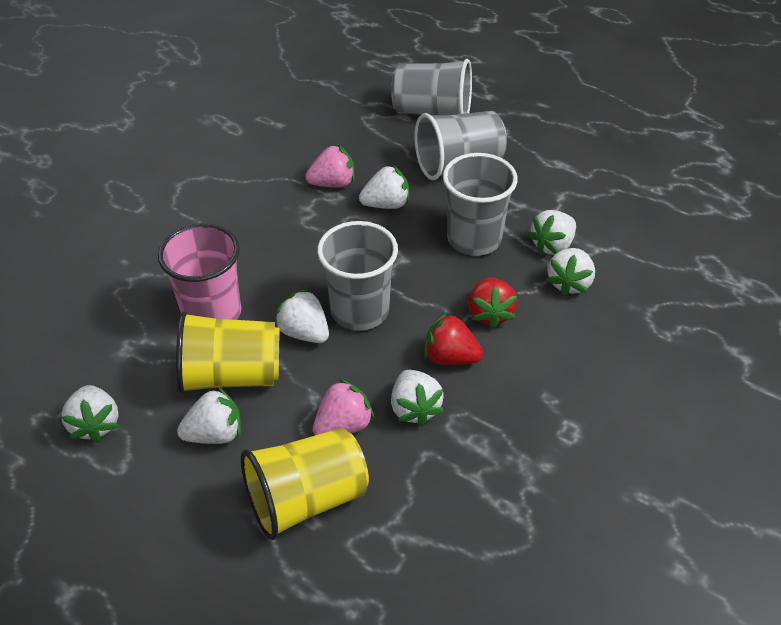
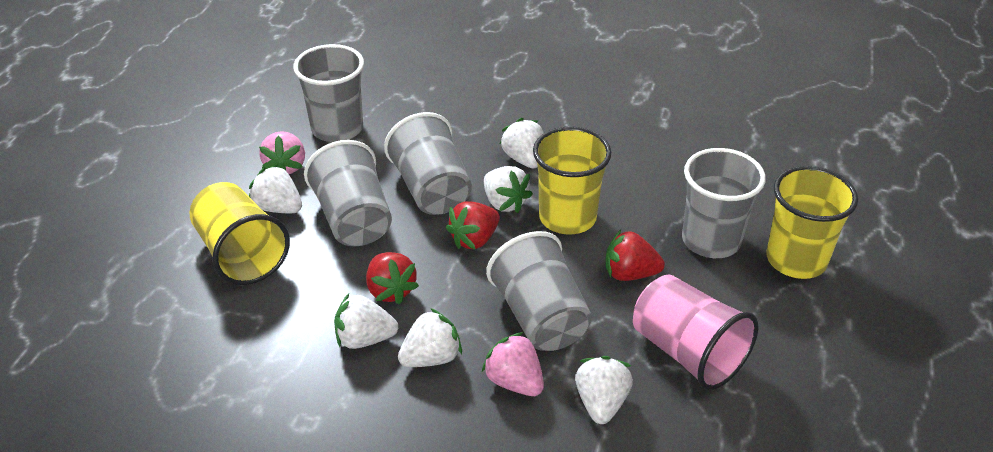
grey cup: [317,221,398,331] [391,59,472,115] [414,111,507,180] [443,153,518,256] = 4 -> [293,44,364,142] [304,140,392,246] [384,112,472,215] [486,231,592,351] [682,148,766,258] = 5
red strawberry: [424,313,484,365] [468,277,517,329] = 2 -> [366,252,419,305] [446,201,500,250] [605,230,665,281] = 3
white strawberry: [61,385,119,443] [177,387,241,444] [275,288,329,343] [359,165,409,209] [391,370,444,427] [527,210,576,255] [546,248,595,296] = 7 -> [249,165,302,213] [334,293,398,349] [398,308,462,367] [484,166,533,213] [500,118,544,168] [575,356,633,424] = 6
yellow cup: [176,311,280,394] [241,428,369,540] = 2 -> [190,182,290,285] [533,127,611,235] [766,166,858,279] = 3

